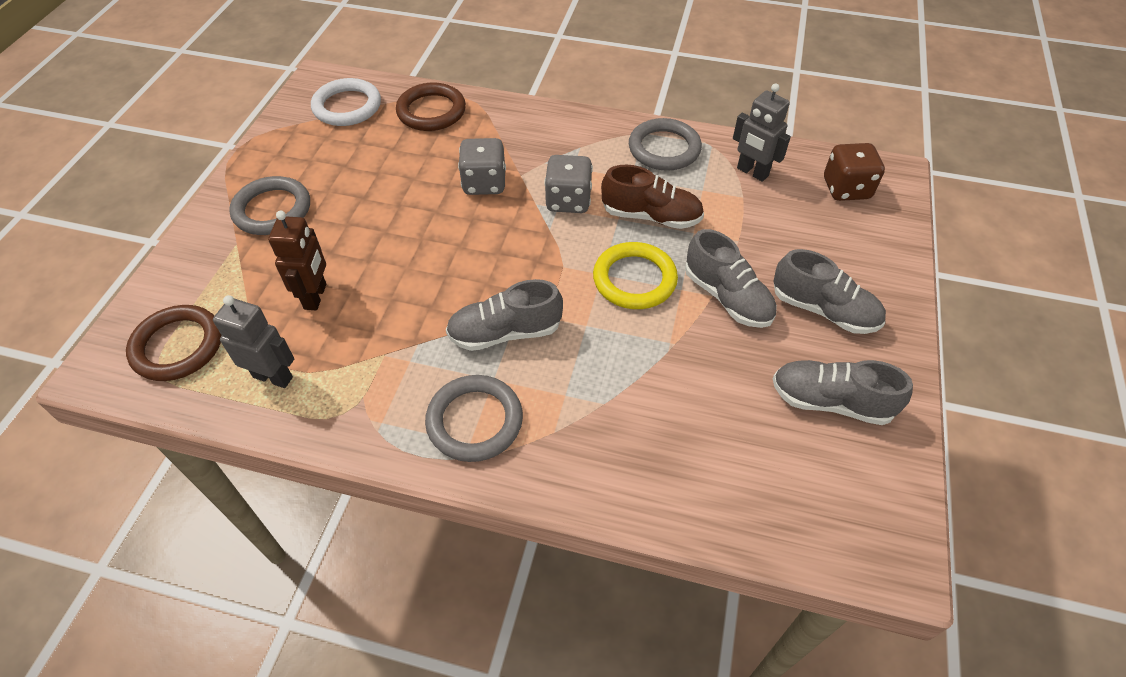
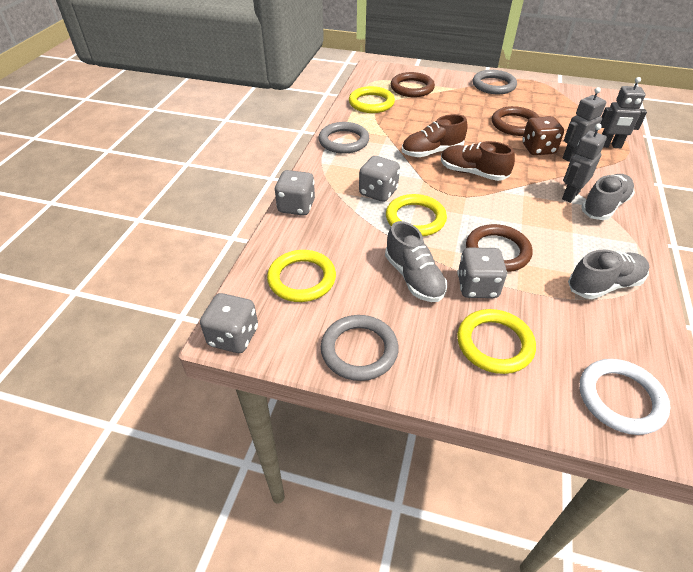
brown ring: [126,305,222,381] [396,83,466,131] = 2 -> [391,72,435,97] [466,224,532,272] [492,106,539,136] = 3
brown robot: [268,211,326,310] = 1 -> none = 0
brown shoe: [601,165,704,229] = 1 -> [402,114,468,157] [441,141,515,181] = 2
grey dice: [458,138,506,195] [544,155,593,213] = 2 -> [200,293,258,353] [274,170,315,215] [359,156,400,202] [457,248,507,298] = 4
grey robot: [213,295,294,388] [733,83,791,182] = 2 -> [562,124,607,203] [563,87,606,162] [601,77,647,148] = 3
grey shoe: [446,279,563,351] [685,229,777,328] [772,360,913,425] [773,249,886,334] = 4 -> [385,221,447,302] [568,250,649,299] [581,174,635,220] = 3
yellow ring: [593,242,678,309] = 1 -> [267,250,336,302] [349,86,395,113] [386,194,447,236] [457,309,536,374] = 4

